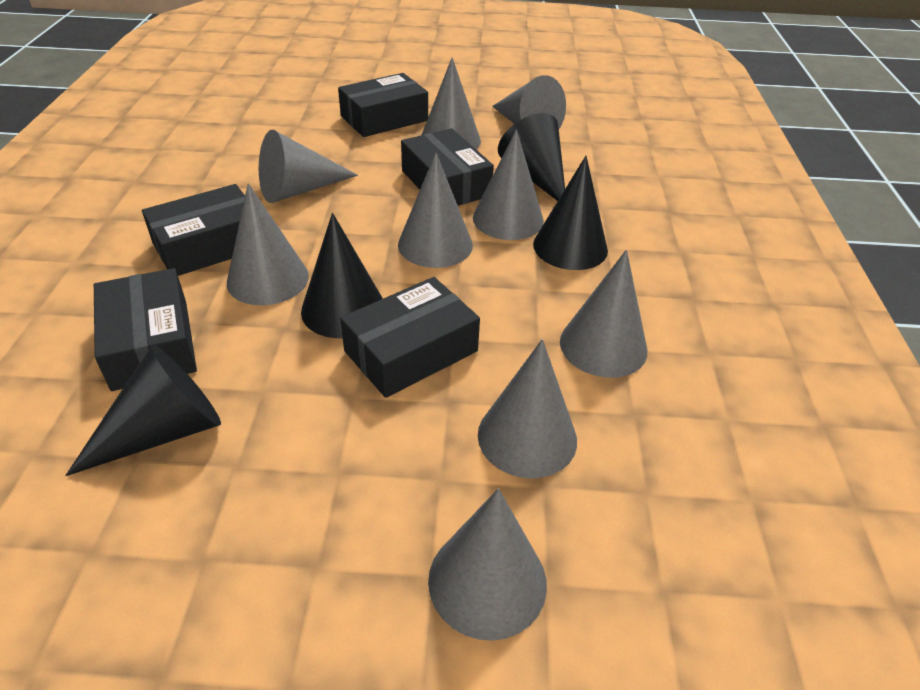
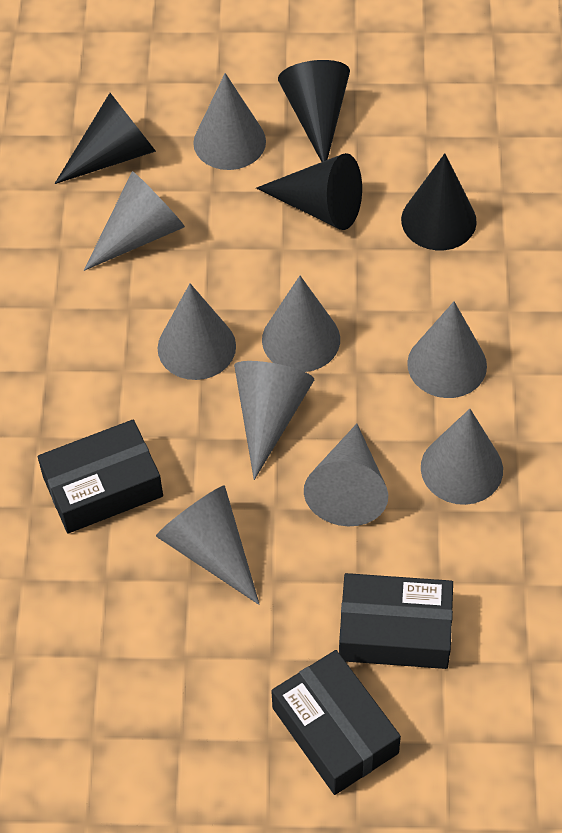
black box: [94,268,197,391] [142,184,245,276] [338,73,428,137] [340,277,480,398] [401,128,494,206] = 5 -> [38,420,163,533] [271,650,401,795] [339,573,453,669] = 3

